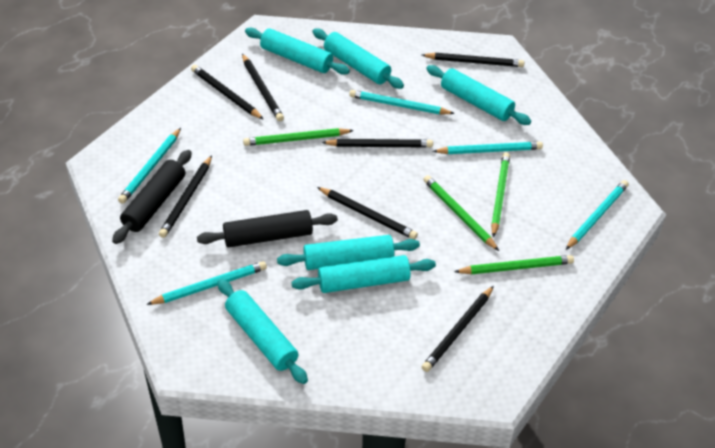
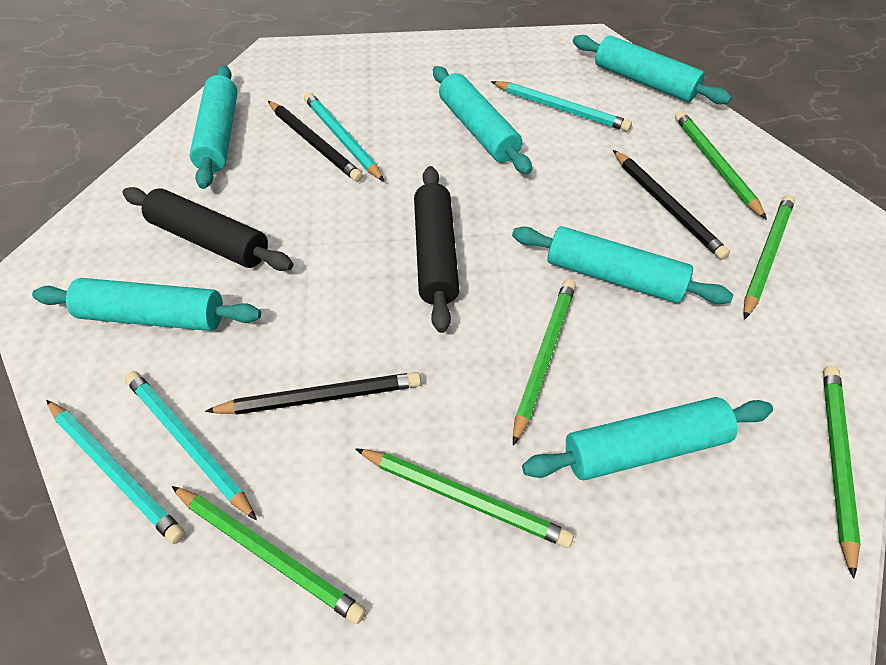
black pencil: [159,155,212,238] [191,65,264,120] [242,54,284,121] [317,187,418,240] [321,139,433,148] [422,53,524,67] [422,286,494,372] = 7 -> [205,372,421,415] [268,101,363,182] [613,150,730,260] = 3
green pencil: [243,128,354,146] [423,175,499,251] [454,255,574,274] [491,153,510,238] = 4 -> [171,486,366,624] [355,448,574,548] [513,279,576,446] [675,111,767,220] [744,195,795,320] [823,366,861,579] = 6
turquoise pencil: [118,128,181,204] [146,261,267,305] [349,90,455,114] [433,142,543,154] [566,180,629,250] = 5 -> [46,400,185,544] [125,371,257,520] [304,92,385,182] [491,81,632,132] = 4

